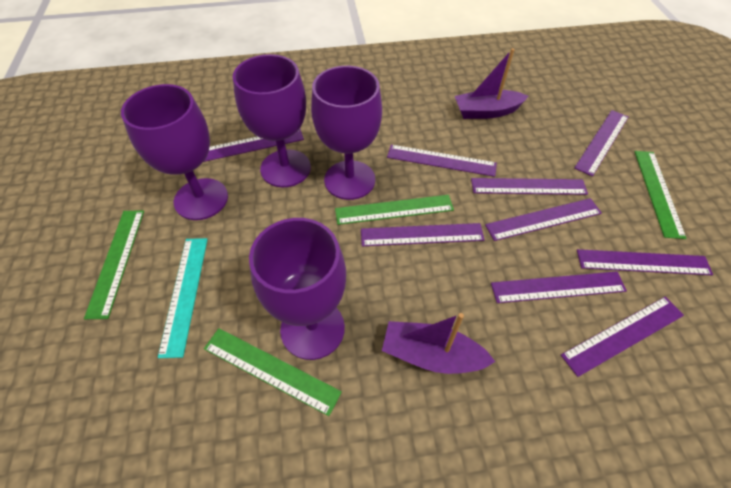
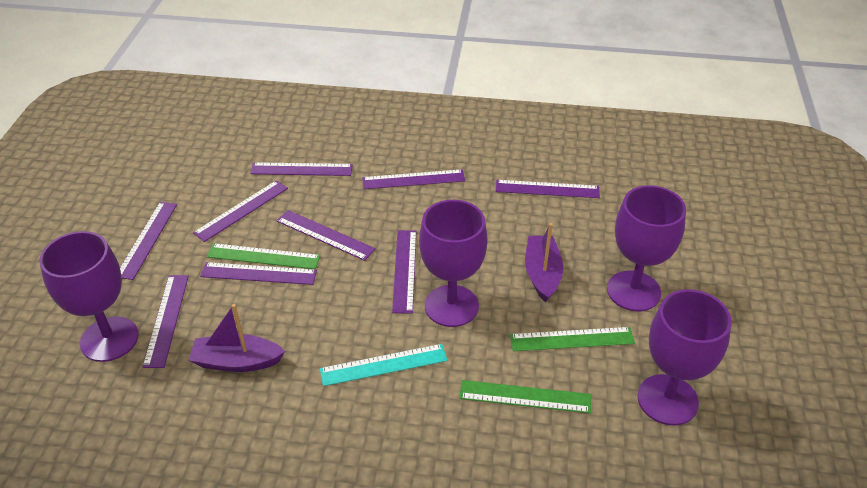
green ruler: [84,210,144,319] [204,328,342,416] [335,195,454,225] [634,151,686,239] = 4 -> [207,243,320,269] [459,380,591,413] [510,327,635,351] = 3

